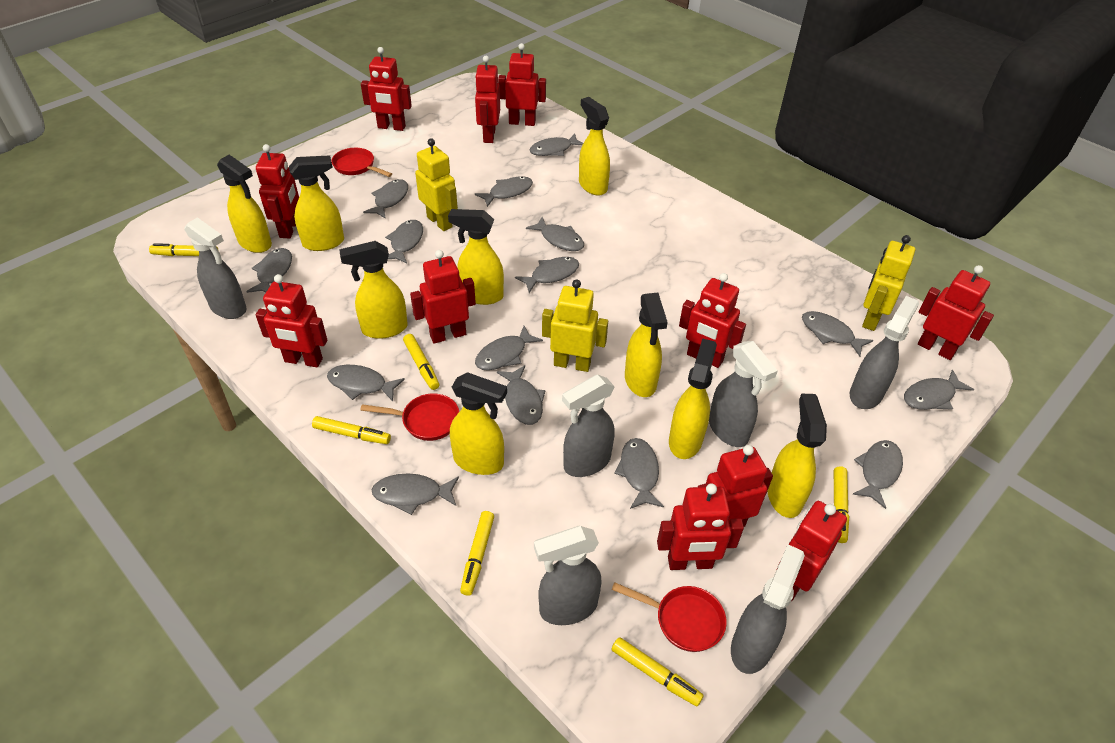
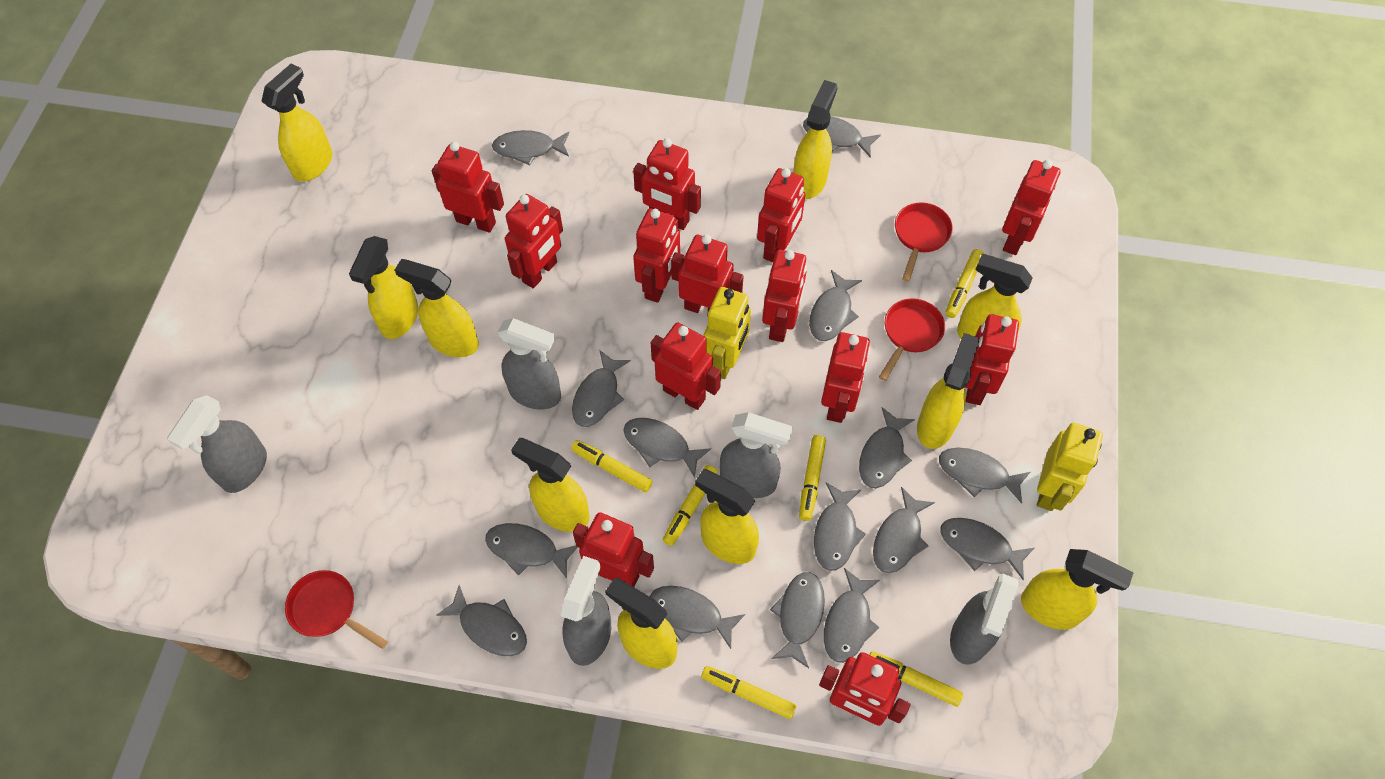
grey spray bottle: [184,217,247,319] [534,526,602,625] [562,375,615,477] [709,341,778,447] [731,544,805,674] [850,296,919,409] = 6 -> [167,395,267,493] [498,318,561,410] [561,556,611,666] [720,412,793,498] [950,574,1019,665] = 5
red robot: [256,144,299,238] [256,274,327,367] [361,47,412,131] [410,250,476,344] [475,56,500,143] [498,43,546,126] [657,483,744,570] [679,273,746,368] [698,445,773,527] [777,501,847,601] [918,265,994,360] = 11 -> [432,142,504,233] [505,194,563,288] [573,512,654,587] [633,138,701,230] [633,208,680,303] [651,323,721,410] [671,234,744,313] [757,168,805,262] [762,250,807,342] [819,652,910,726] [821,332,870,423] [965,314,1019,405] [1002,159,1061,255] = 13
yellow robot: [415,138,458,231] [542,279,608,372] [862,235,915,331] = 3 -> [704,287,751,379] [1037,423,1103,511] = 2
yellow spray bottle: [217,155,272,253] [289,155,344,251] [339,241,408,339] [448,209,504,305] [450,372,507,475] [579,97,610,196] [625,293,668,397] [669,338,717,459] [768,394,827,518] = 9 -> [262,64,332,182] [349,236,418,339] [395,259,479,357] [511,438,589,532] [605,578,678,669] [695,469,759,564] [793,80,838,199] [917,333,979,449] [957,254,1033,339] [1021,549,1134,630] = 10

